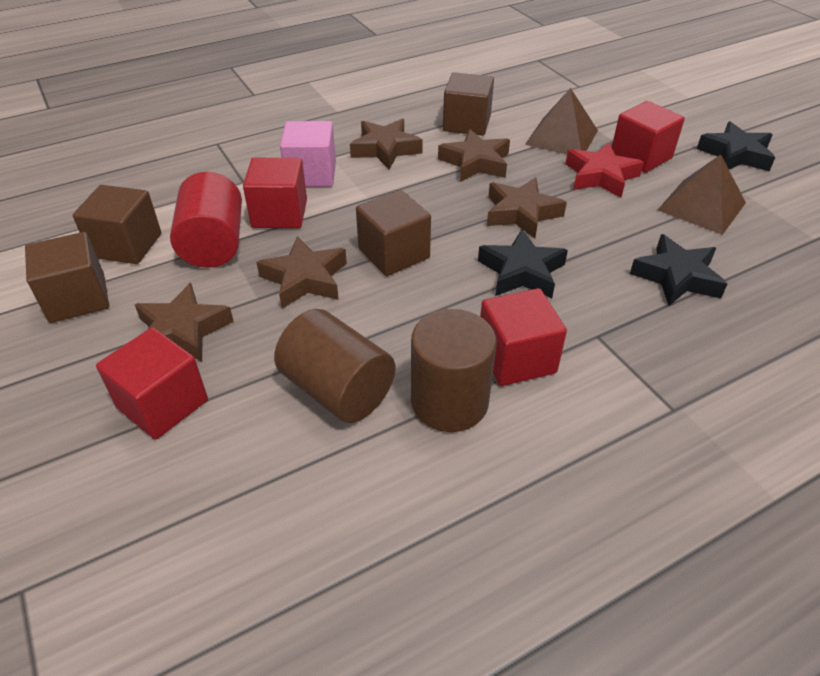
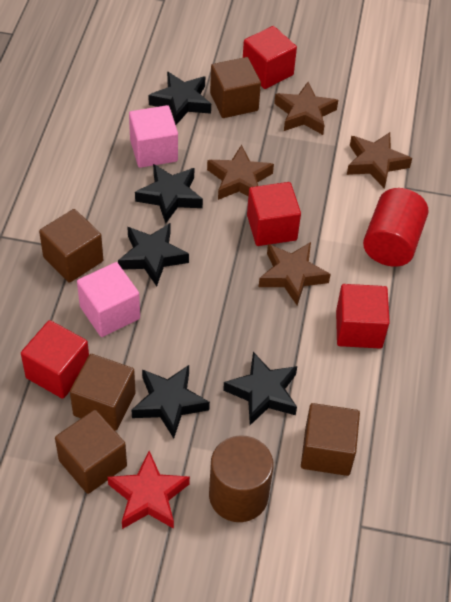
black star: [478,229,568,298] [630,234,727,306] [697,122,775,171] = 3 -> [118,223,189,286] [131,365,210,438] [135,164,203,223] [149,71,211,125] [223,352,297,425] = 5
brown cube: [25,232,109,323] [73,185,161,264] [356,190,431,276] [443,72,494,136] = 4 -> [39,209,103,283] [55,410,127,494] [70,354,136,431] [210,57,261,118] [301,403,360,476] = 5
brown cylinder: [274,309,395,423] [411,309,496,432] = 2 -> [209,435,273,522] = 1
brown pyramid: [525,88,598,154] [658,155,746,235] = 2 -> none = 0
brown star: [135,283,234,362] [256,236,347,308] [350,119,423,169] [438,129,510,182] [487,177,567,239] = 5 -> [207,145,274,200] [259,242,331,305] [274,82,338,135] [347,132,412,189] = 4
pink cube: [280,121,336,187] = 1 -> [77,262,140,337] [129,105,178,168] = 2

